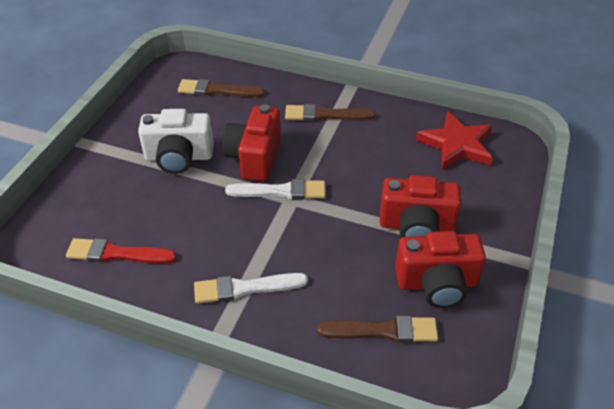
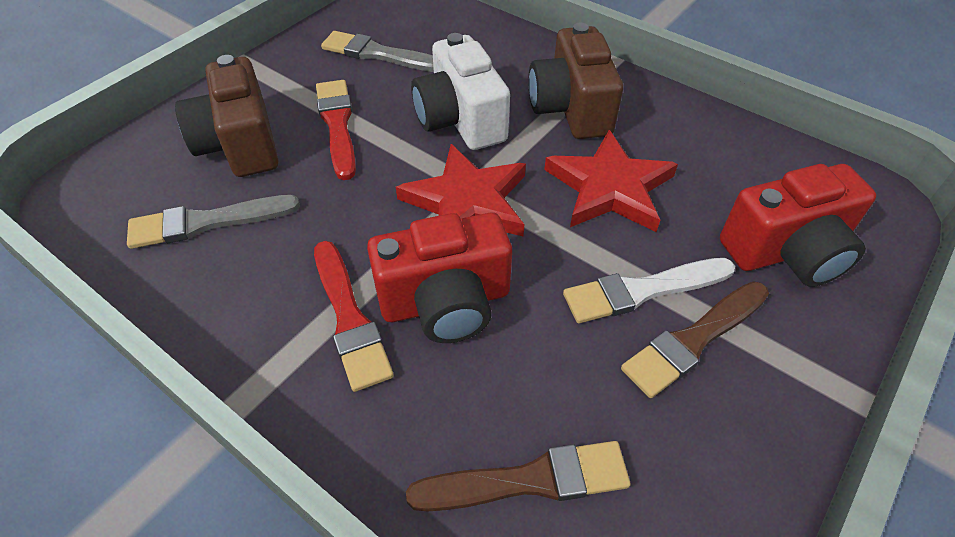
brown brush: [178,79,264,97] [285,104,375,121] [317,316,438,343] = 3 -> [406,441,630,512] [621,281,769,398] = 2
brown camera: none = 0 -> [175,55,278,177] [528,23,623,139] = 2
grey brush: none = 0 -> [127,195,300,249] [321,31,434,72] = 2
red brush: [66,238,177,264] = 1 -> [314,241,394,392] [316,80,356,180] = 2
red camera: [222,104,281,181] [380,175,461,238] [395,231,486,308] = 3 -> [367,213,512,343] [720,164,876,287] = 2
red star: [416,111,492,170] = 1 -> [396,144,526,236] [544,130,678,232] = 2
white brush: [194,273,308,304] [225,179,326,199] = 2 -> [563,258,735,323] = 1

